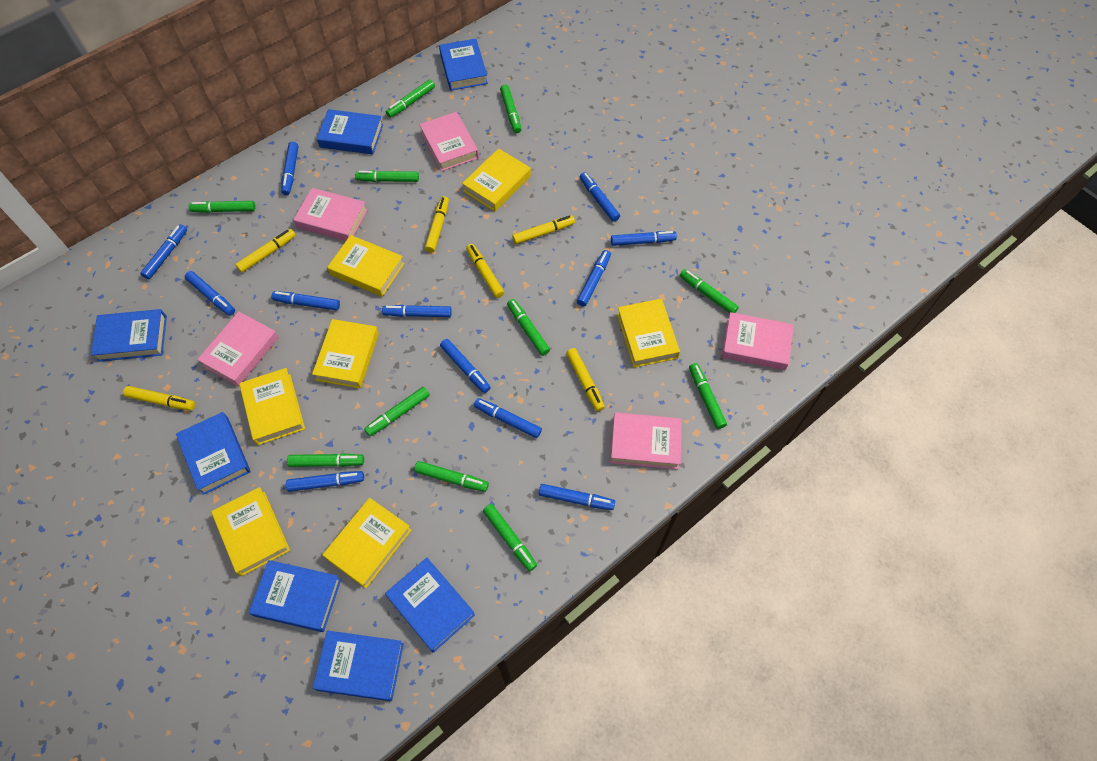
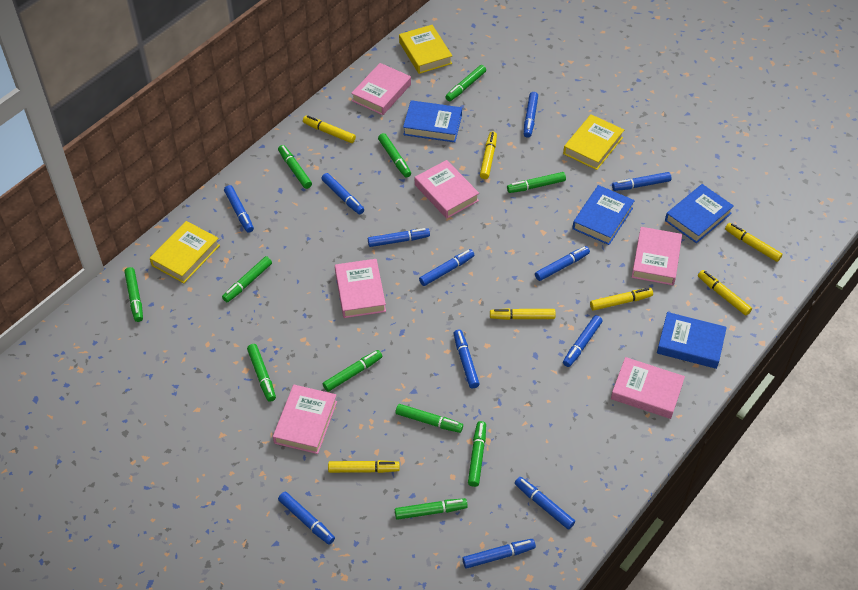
blue book: [91,309,167,362] [176,412,251,495] [249,560,341,632] [313,631,404,701] [317,109,383,154] [385,557,475,653] [439,39,488,91] = 7 -> [403,100,462,142] [572,185,635,245] [657,312,727,369] [665,184,734,243] = 4
pink book: [197,311,279,386] [293,188,367,241] [419,112,479,171] [610,412,682,469] [722,312,793,370] = 5 -> [273,385,337,454] [335,259,386,318] [351,63,411,115] [415,160,479,218] [611,357,685,419] [632,227,682,285] = 6
yellow book: [211,487,290,576] [239,368,305,445] [312,319,379,388] [323,498,411,588] [327,235,404,297] [462,148,531,211] [617,299,680,368] = 7 -> [150,221,220,283] [399,25,452,74] [563,114,624,170] = 3
yellow marker: [123,386,195,411] [235,229,296,273] [425,196,449,253] [466,244,504,298] [512,215,575,244] [566,348,605,411] = 6 -> [303,115,356,143] [328,460,400,473] [480,131,497,179] [490,308,556,320] [590,288,653,311] [698,270,752,316] [725,223,782,262] = 7

